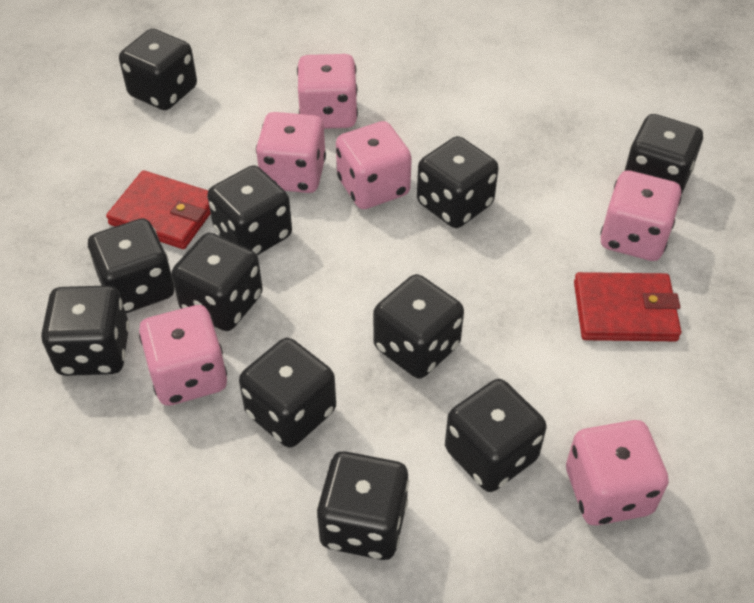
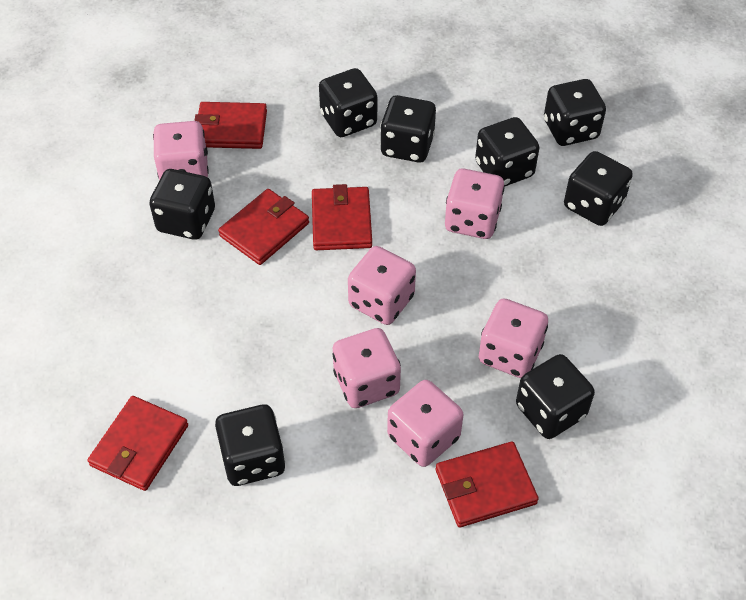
black dice: [41,285,130,376] [88,218,174,313] [119,29,197,110] [171,233,263,331] [207,165,292,255] [239,338,336,447] [316,451,409,560] [373,274,464,378] [417,136,499,228] [445,379,547,492] [624,114,703,195] = 11 -> [149,169,215,240] [215,404,285,486] [319,68,377,137] [380,95,436,163] [475,117,539,187] [516,354,595,439] [544,79,606,146] [564,151,633,226] = 8
red wallet: [106,170,211,249] [574,272,681,341] = 2 -> [88,396,188,491] [194,102,267,149] [218,189,309,265] [312,184,372,250] [436,441,539,527] = 5

